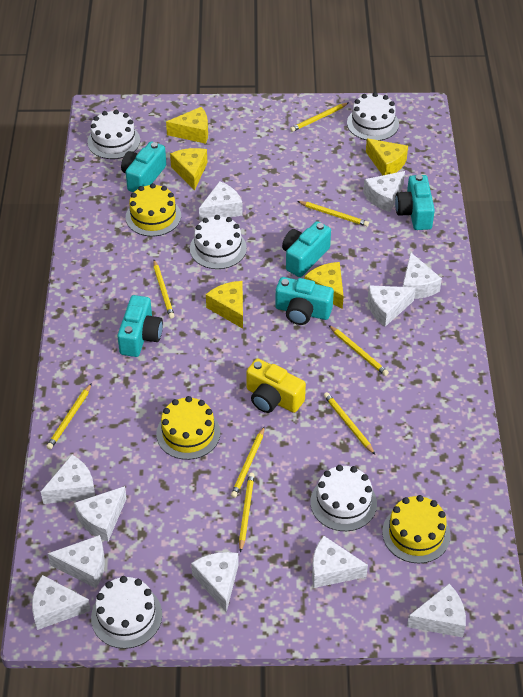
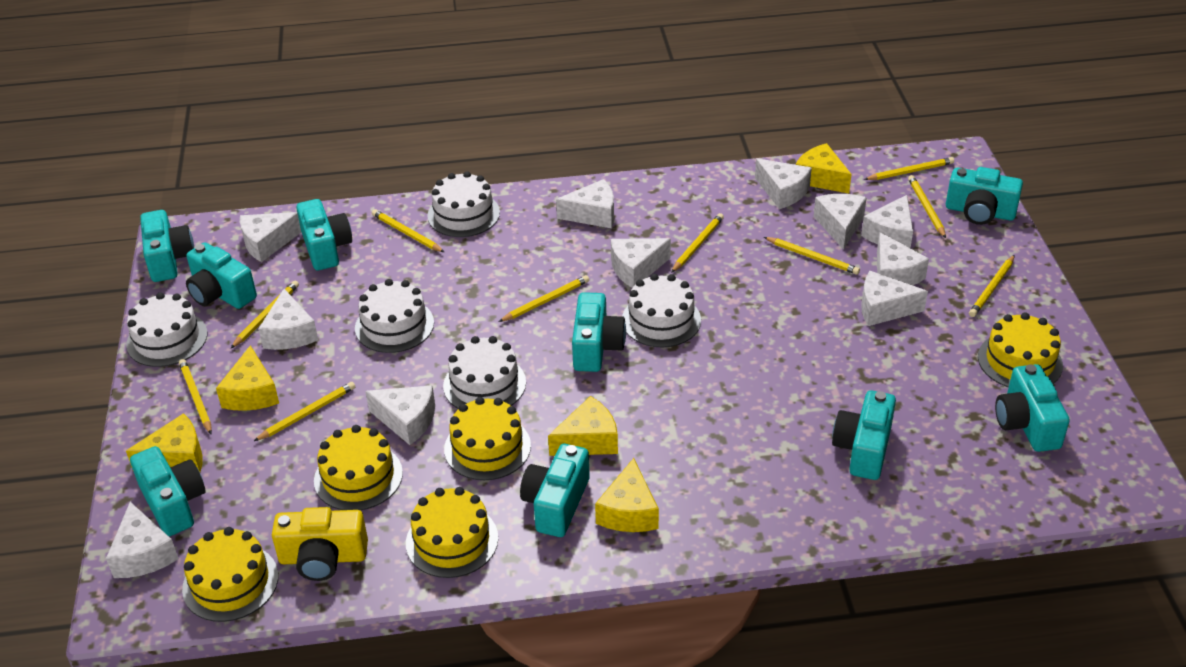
turquoise camera: [117,295,163,357] [121,142,166,193] [275,277,334,325] [282,221,331,277] [395,175,435,230] = 5 -> [130,446,206,536] [140,210,194,282] [186,242,257,309] [296,199,352,270] [520,444,590,537] [572,292,626,372] [832,390,896,480] [946,167,1023,225] [995,364,1070,452] = 9
yellow cake: [126,183,181,236] [156,396,220,460] [382,495,450,564] = 3 -> [182,527,278,622] [314,425,403,510] [406,487,498,578] [444,397,531,480] [978,312,1063,387] = 5
yellow pencil: [46,383,92,449] [153,260,174,319] [231,426,265,498] [239,473,255,553] [290,103,348,132] [297,201,369,226] [324,392,375,454] [329,325,389,376] = 8 -> [179,359,212,434] [230,281,299,349] [254,382,355,441] [372,209,444,252] [499,275,589,322] [671,213,724,273] [764,237,860,275] [864,157,954,180] [908,175,946,238] [969,255,1015,317] = 10

